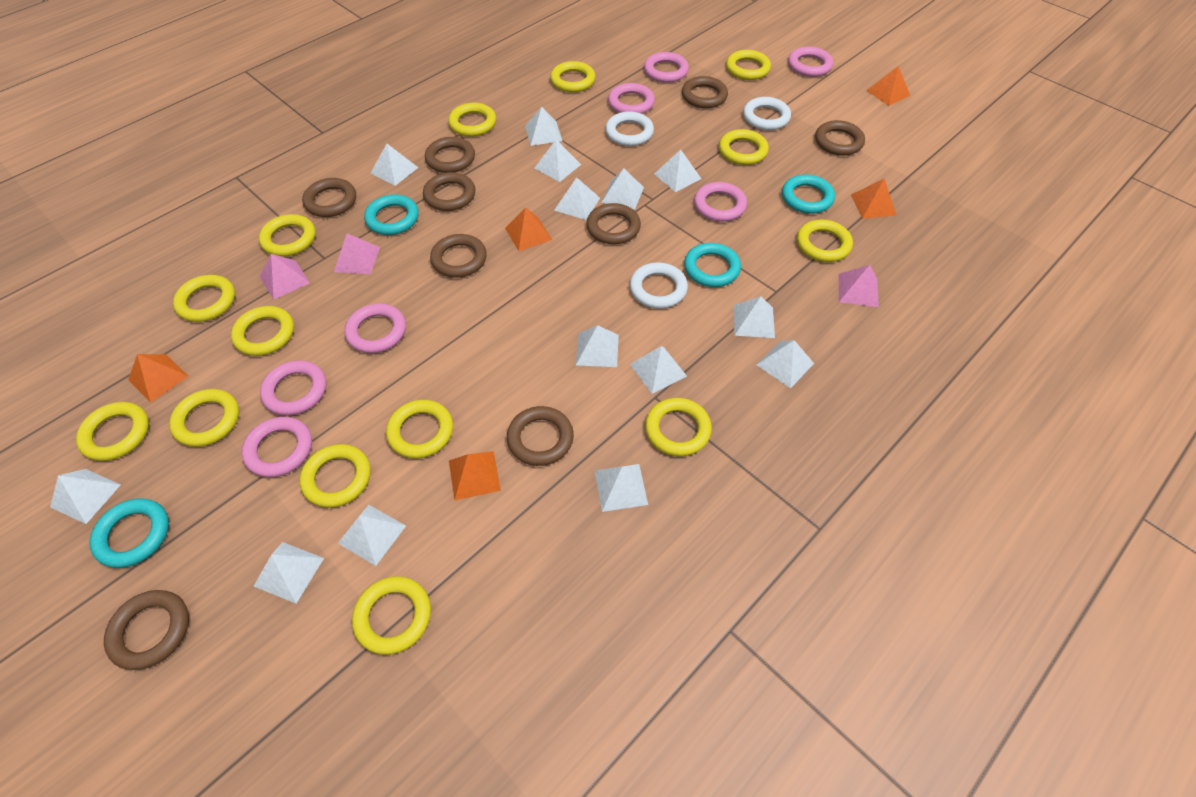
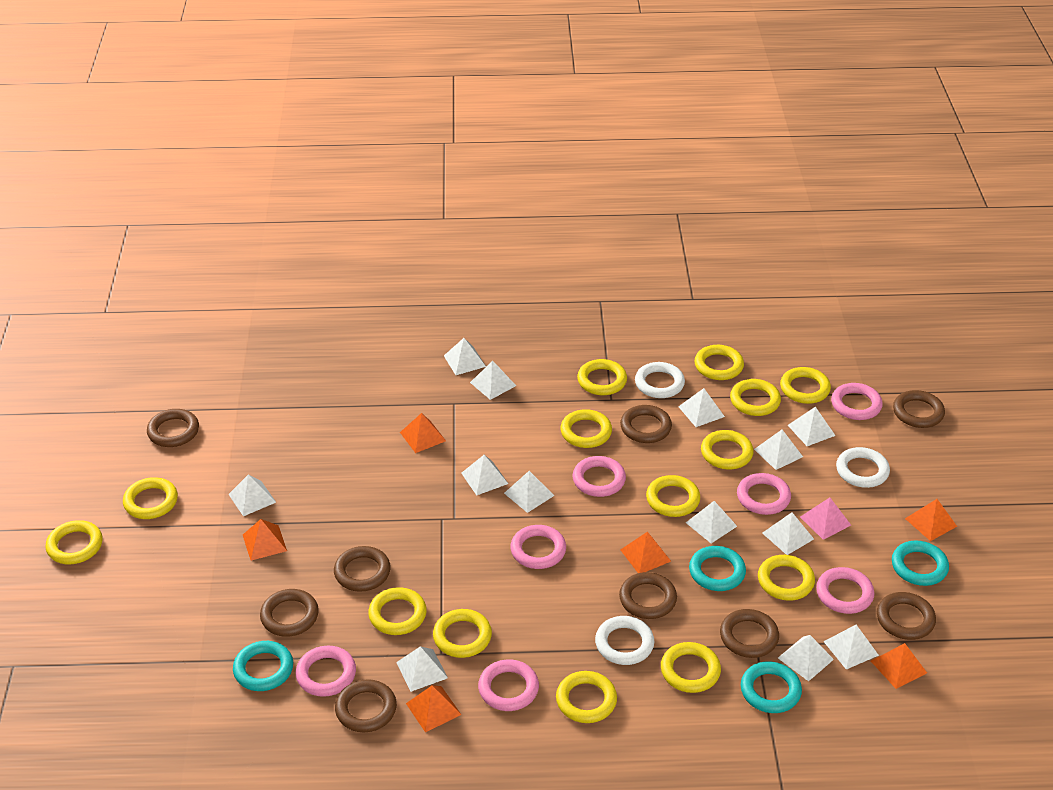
orange pyramid: [128,354,188,403] [449,451,501,501] [505,207,552,251] [851,178,896,219] [866,66,910,106] = 5 -> [243,519,287,561] [400,413,446,453] [406,685,461,732] [620,532,671,573] [871,643,927,689] [905,499,957,541] = 6
pink pyramid: [259,254,310,300] [334,234,380,274] [839,265,879,307] = 3 -> [800,497,851,540] = 1
white pyramid: [50,469,121,524] [254,542,324,604] [338,505,406,566] [371,144,419,186] [525,106,562,146] [535,140,581,182] [554,177,600,220] [576,325,619,367] [594,464,648,512] [601,168,644,210] [630,346,687,394] [654,150,701,192] [734,296,775,338] [757,340,814,388] = 14 -> [228,474,276,516] [396,646,448,692] [444,338,486,375] [461,455,508,496] [470,361,516,400] [504,471,554,513] [678,388,725,427] [686,501,737,544] [754,430,803,470] [762,512,814,555] [778,635,834,681] [788,407,836,446] [823,625,879,670] = 13

